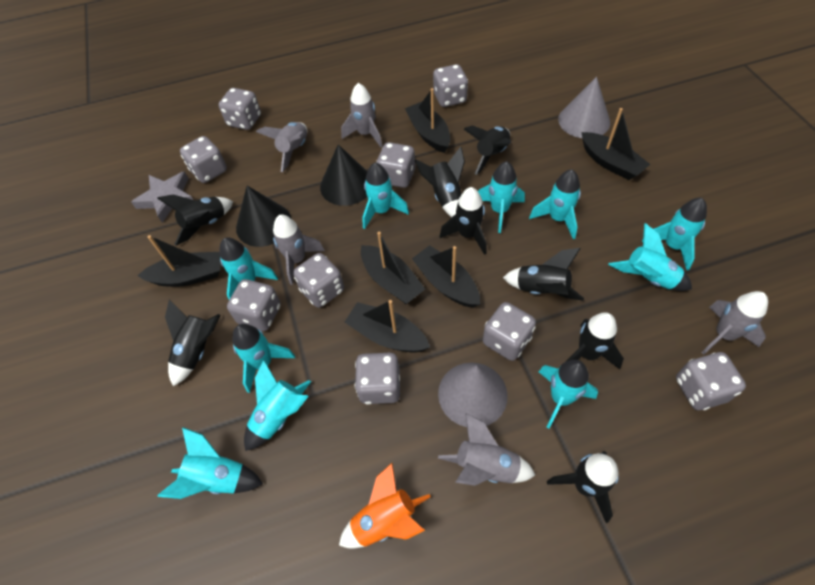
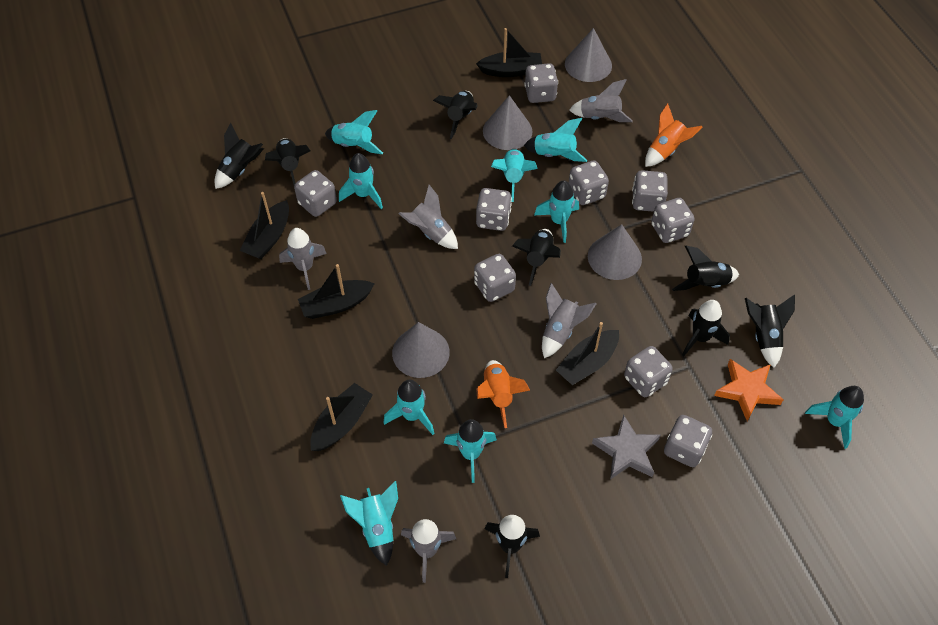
black boat: [138,235,220,287] [345,300,430,353] [361,231,425,304] [405,88,450,153] [412,245,480,308] [581,108,650,180] = 6 -> [240,192,289,259] [298,264,375,319] [310,383,373,451] [476,28,542,77] [556,322,619,385] = 5
black cone: [236,186,291,247] [320,144,368,206] = 2 -> none = 0
grey cone: [438,363,508,427] [558,77,610,138] = 2 -> [392,322,450,378] [483,95,533,150] [565,28,612,82] [588,224,642,280] = 4
orange rocket: [339,463,431,549] = 1 -> [476,360,530,428] [645,103,702,167] = 2
orange star: none = 0 -> [714,359,784,421] = 1
turquoise rocket: [157,427,263,499] [219,237,278,300] [232,324,295,393] [244,360,311,451] [362,162,409,229] [478,161,525,233] [529,169,581,239] [539,360,598,429] [608,223,692,291] [642,198,707,270] = 10 -> [325,110,383,154] [339,153,383,209] [340,481,398,566] [384,380,434,435] [444,419,497,483] [491,149,538,202] [524,118,587,162] [534,180,579,243] [805,386,864,449] = 9

